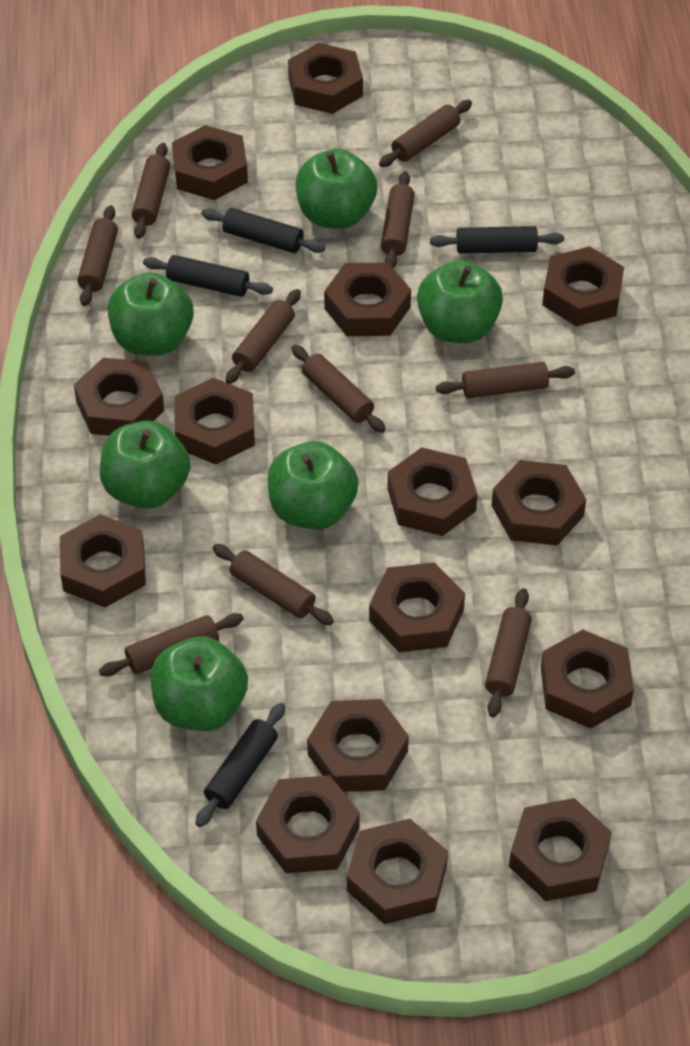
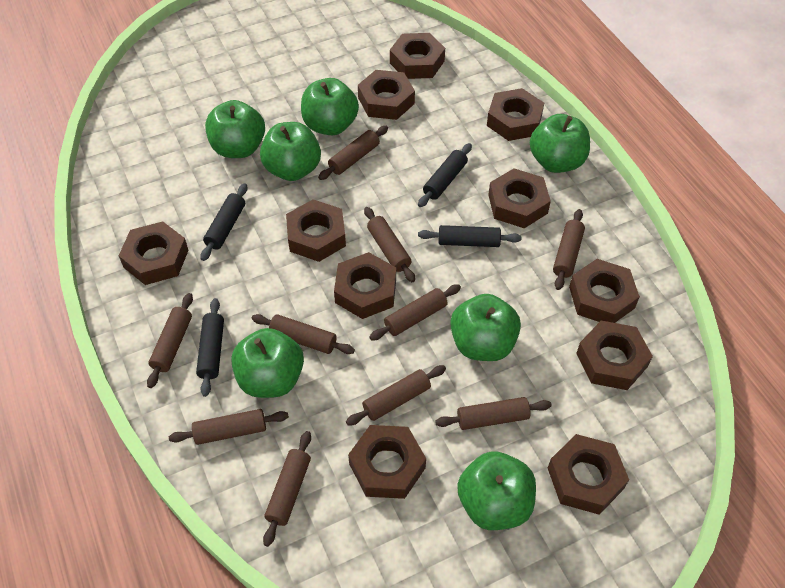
brown nut: [60,514,146,608] [74,358,164,436] [172,125,248,200] [174,378,255,464] [256,775,360,873] [288,43,363,114] [307,699,409,792] [324,262,411,336] [347,819,448,924] [369,562,465,652] [387,447,477,536] [492,460,586,546] [509,798,612,901] [541,629,634,729] [542,246,624,326] = 15 -> [119,221,189,285] [286,199,346,262] [334,252,396,319] [348,425,426,499] [358,70,415,120] [390,33,445,79] [487,88,544,141] [488,168,551,228] [548,434,629,515] [569,259,640,323] [576,321,653,390] = 11
green apple: [100,421,190,509] [108,272,193,356] [151,636,248,731] [268,441,359,530] [296,149,377,229] [417,260,503,343] = 6 -> [205,100,265,158] [231,328,304,398] [260,122,321,181] [301,78,359,135] [450,294,521,361] [457,451,536,530] [530,114,590,173] = 7

